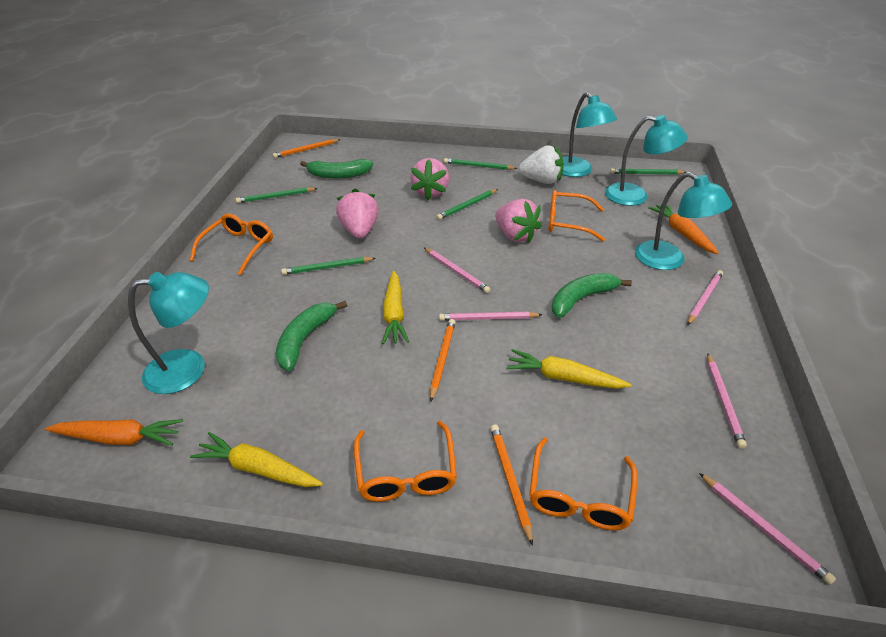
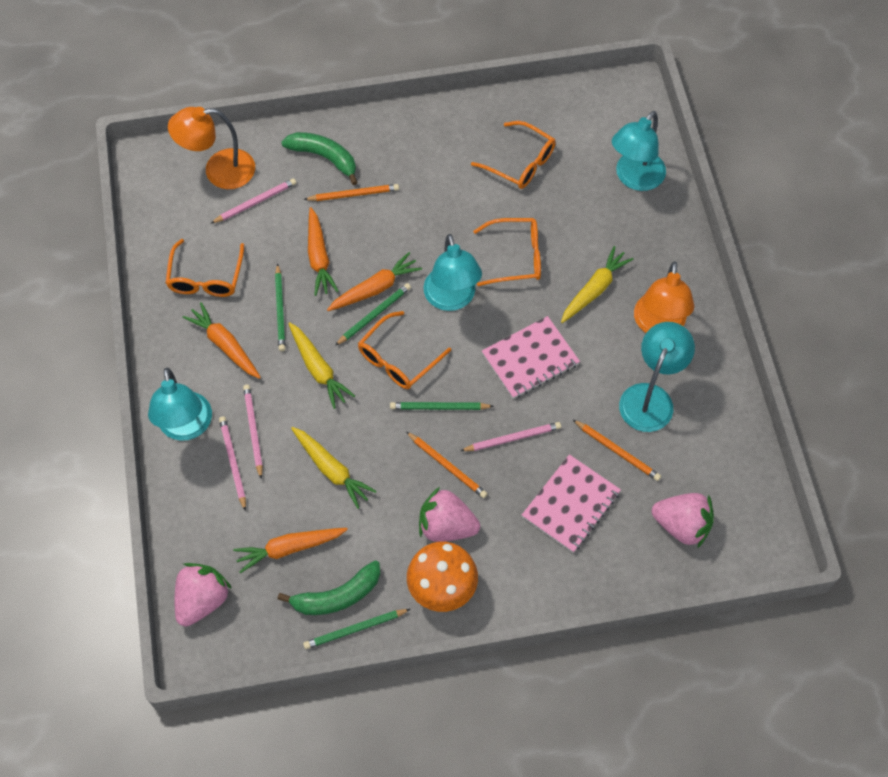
green banana: [276,301,347,371] [300,159,373,179] [552,273,632,318] = 3 -> [278,560,380,615] [281,132,358,185] = 2
green pencil: [236,187,318,203] [281,257,376,275] [436,189,498,220] [444,158,518,170] [610,168,686,175] = 5 -> [275,263,286,351] [303,609,410,649] [335,283,411,346] [390,402,494,410] = 4
orange carrot: [45,419,183,446] [648,204,719,254] = 2 -> [183,302,261,379] [233,528,348,573] [308,207,339,296] [327,252,422,311] = 4
orange lamp: none = 0 -> [168,107,255,189] [634,262,695,333] = 2
orange mushroom: none = 0 -> [407,542,478,612] = 1
pink notebook: none = 0 -> [482,316,580,399] [522,454,621,553] = 2
pink pencil: [424,248,491,293] [439,312,543,321] [688,270,723,325] [699,473,836,585] [707,353,747,449] = 5 -> [210,178,296,224] [219,416,246,511] [243,385,263,479] [460,422,561,451] = 4
white strawberry: [519,145,564,184] = 1 -> none = 0

